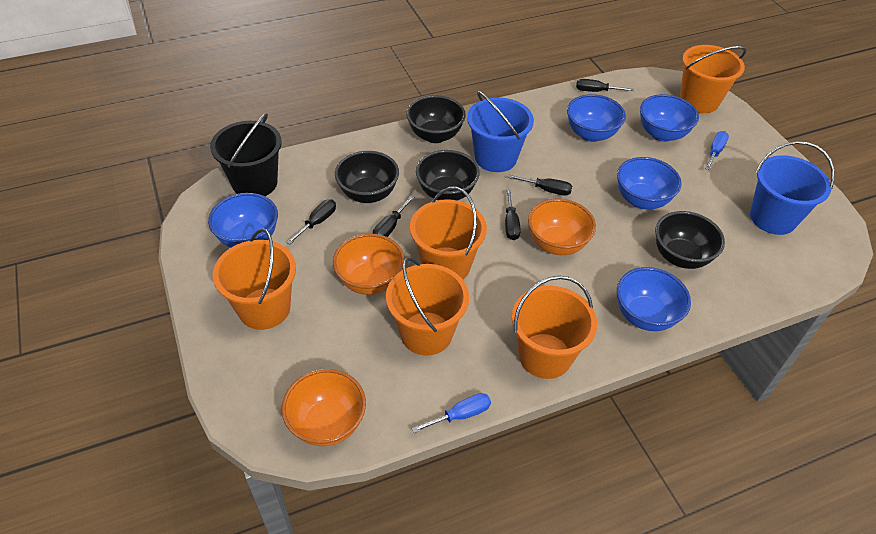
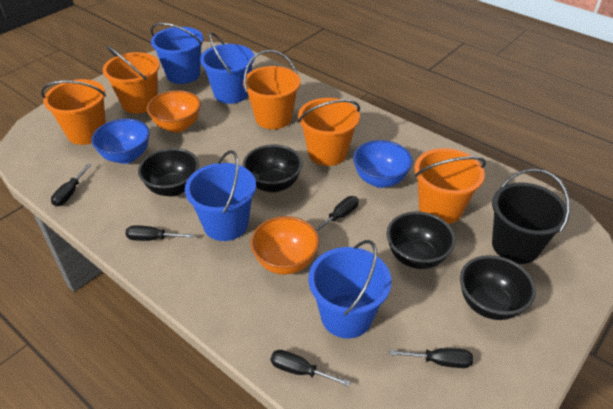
blue bowl: [208,193,278,248] [567,94,626,142] [617,157,682,209] [617,267,691,331] [640,94,699,142] = 5 -> [91,119,150,164] [353,140,413,188] = 2
blue bucket: [467,91,534,172] [750,141,835,235] = 2 -> [151,23,203,84] [185,150,256,241] [200,32,254,104] [308,240,392,338] = 4
blue screwdriver: [412,393,491,433] [705,131,729,170] = 2 -> none = 0
orange bowl: [282,369,366,446] [333,234,405,295] [528,199,596,255] = 3 -> [147,90,201,133] [251,216,319,275] = 2

